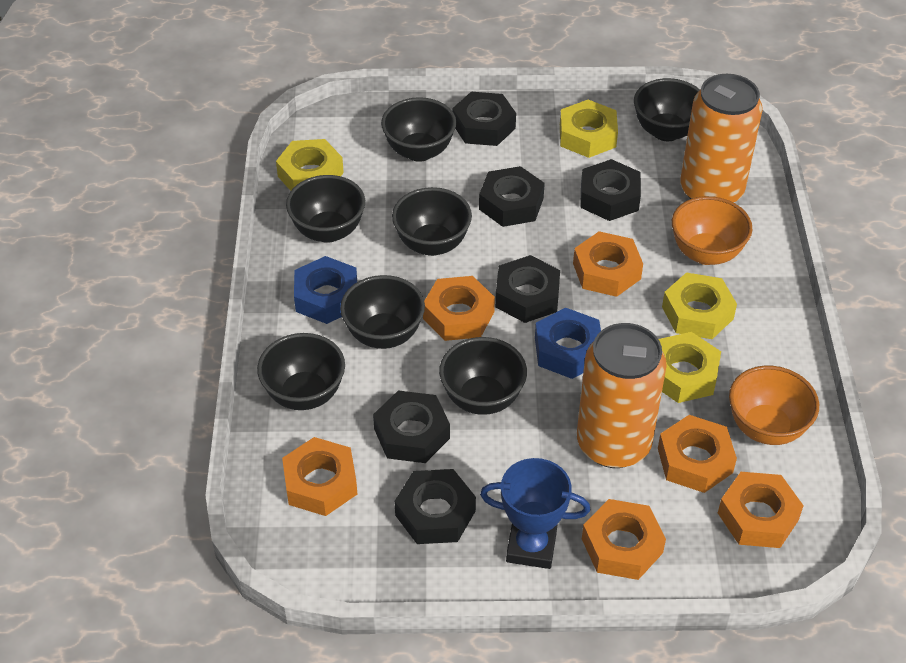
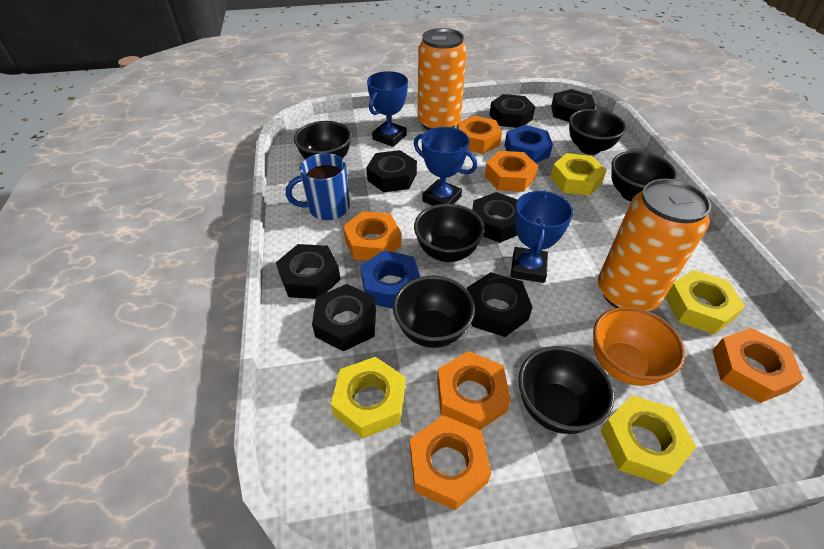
black bowl: [257,333,345,410] [286,175,365,243] [340,275,425,349] [381,97,456,162] [392,187,472,256] [439,337,527,415] [634,78,700,141] = 7 -> [294,121,352,159] [393,276,475,348] [414,204,485,262] [518,346,614,434] [569,109,626,155] [611,151,677,201] = 6
black nut: [373,390,450,463] [394,469,476,544] [452,92,516,146] [479,166,545,227] [495,255,560,323] [580,159,641,221] = 6 -> [276,244,341,299] [312,284,376,351] [366,150,417,192] [467,272,532,337] [472,192,517,243] [489,94,536,128] [551,89,595,122] = 7
blue mug: none = 0 -> [286,153,350,220] = 1
blue trophy: [480,458,590,569] = 1 -> [367,71,408,147] [414,127,477,206] [510,190,573,283] = 3
orange bowl: [672,196,752,265] [729,366,819,445] = 2 -> [593,307,685,386] = 1

